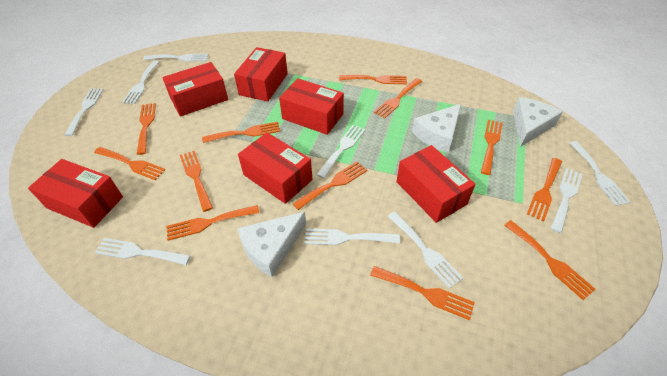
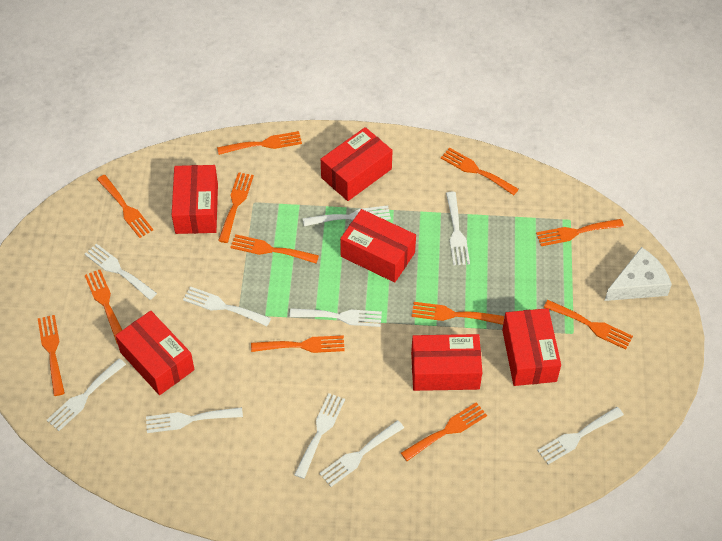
white cheese: [237,212,306,277] [412,104,461,153] [513,97,563,147] = 3 -> [605,247,672,301] = 1
white fork: [65,88,104,136] [95,238,191,265] [122,61,159,104] [143,53,209,62] [304,228,400,245] [316,125,365,178] [387,212,463,288] [550,168,582,233] [569,141,631,206] = 9 -> [47,359,126,431] [85,243,157,300] [146,407,243,433] [183,286,271,326] [289,308,382,327] [294,393,345,479] [303,205,391,226] [319,420,404,487] [446,192,470,265] [537,407,624,465] = 10

